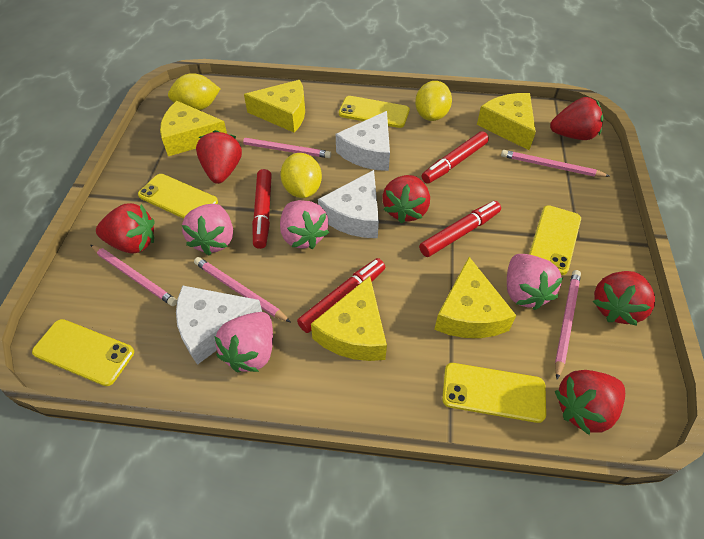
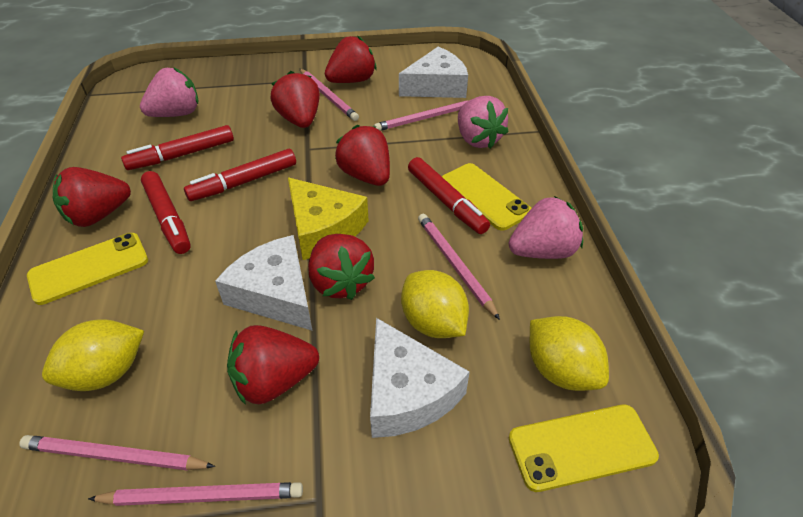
pink strawberry: [182,204,233,255] [215,312,273,372] [280,200,329,249] [507,254,563,310] = 4 -> [140,67,198,117] [458,96,508,149] [509,196,583,259] = 3
yellow cheese: [160,101,227,156] [244,80,305,133] [311,276,387,361] [434,257,516,338] [477,93,536,150] = 5 -> [288,178,369,260] = 1
yellow phone: [32,319,134,386] [138,174,218,219] [339,96,410,128] [442,363,546,423] [529,205,581,275] = 5 -> [27,233,148,305] [442,163,531,231] [509,404,659,492] = 3

